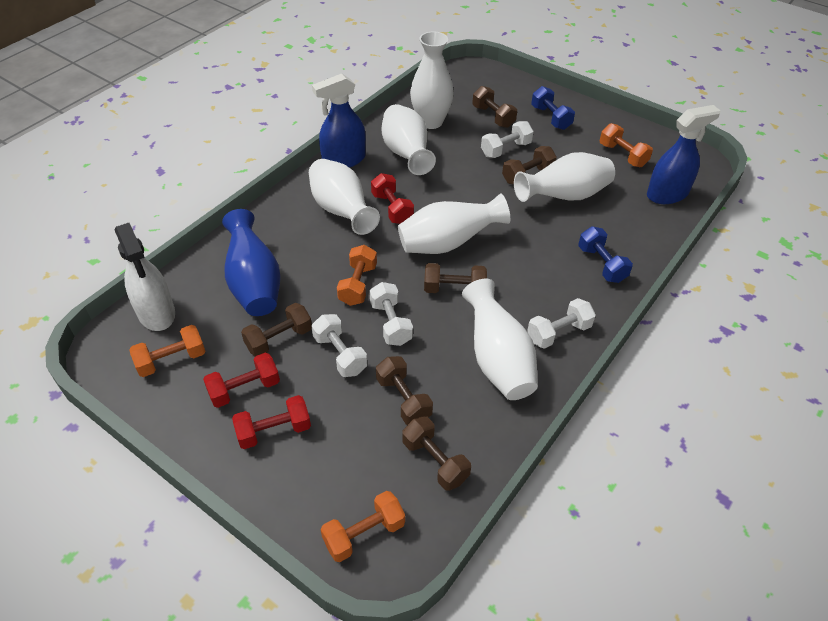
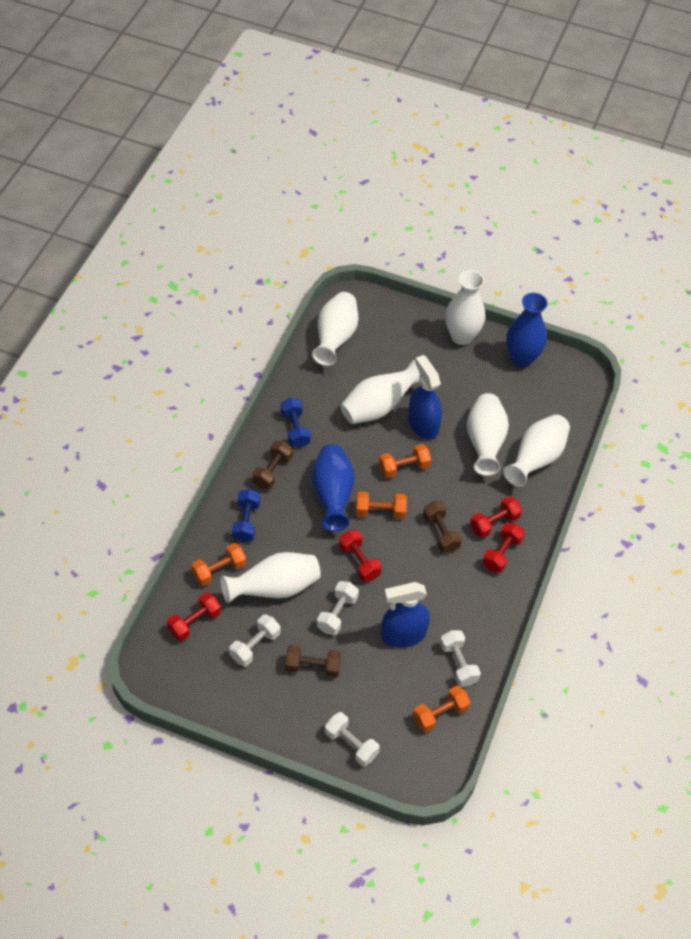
blue vase: [222,209,281,316] = 1 -> [312,444,355,531] [506,293,548,367] = 2
brown dumbbell: [241,303,312,356] [376,356,433,425] [402,416,471,491] [424,263,487,293] [472,86,517,128] [502,146,557,185] = 6 -> [252,441,293,489] [285,645,341,678] [423,501,462,553] = 3
red dumbbell: [203,353,280,408] [232,395,311,449] [371,173,414,224] = 3 -> [167,592,221,641] [339,530,382,582] [470,496,522,538] [482,522,525,573] = 4
white spray bottle: [115,223,175,331] = 1 -> none = 0

